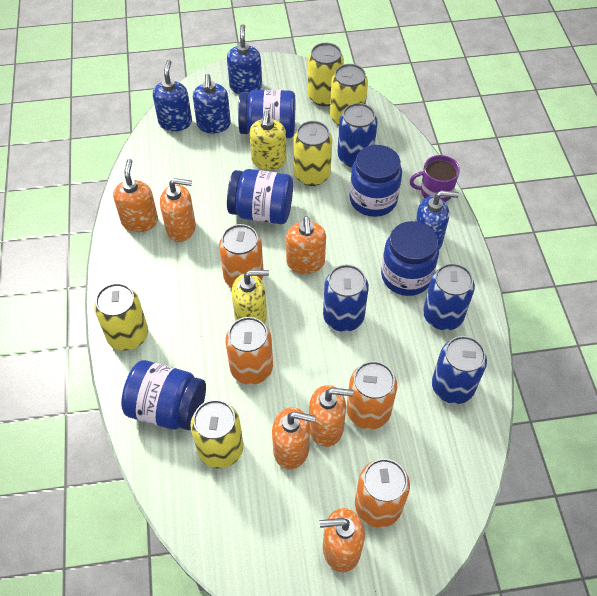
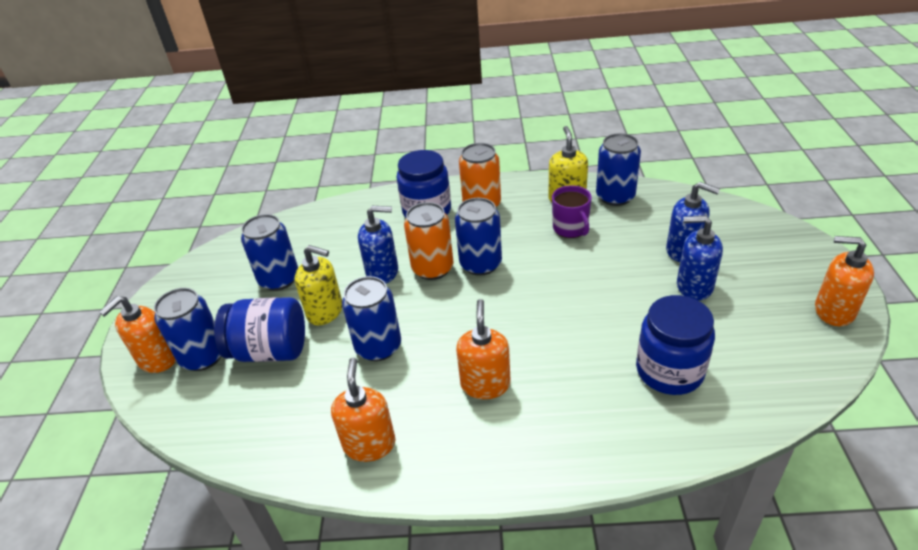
blue can: [323,264,369,332] [337,103,378,168] [423,263,475,331] [432,336,487,404] = 4 -> [154,288,221,371] [241,214,298,291] [342,276,401,361] [455,198,502,276] [596,133,641,206] = 5
blue jar: [121,360,206,430] [227,169,293,224] [238,90,295,138] [350,145,402,217] [381,221,439,296] = 5 -> [214,297,305,362] [396,150,451,218] [636,295,715,395] = 3
blue soap dispenser: [153,60,192,131] [193,74,231,133] [227,24,262,94] [415,190,459,249] = 4 -> [358,206,398,283] [666,182,720,262] [677,216,723,301] = 3
orange can: [219,224,263,288] [225,317,273,385] [347,361,397,429] [355,459,410,528] = 4 -> [404,202,454,280] [459,143,501,207] = 2
orange soap dispenser: [113,159,158,232] [160,178,196,242] [272,407,316,469] [286,216,326,274] [309,385,353,447] [319,508,365,572] = 6 -> [99,296,176,373] [331,358,395,462] [456,299,511,399] [815,236,874,326] = 4
yellow can: [94,283,148,351] [191,400,243,468] [294,121,332,186] [308,43,344,106] [330,64,368,125] = 5 -> none = 0

